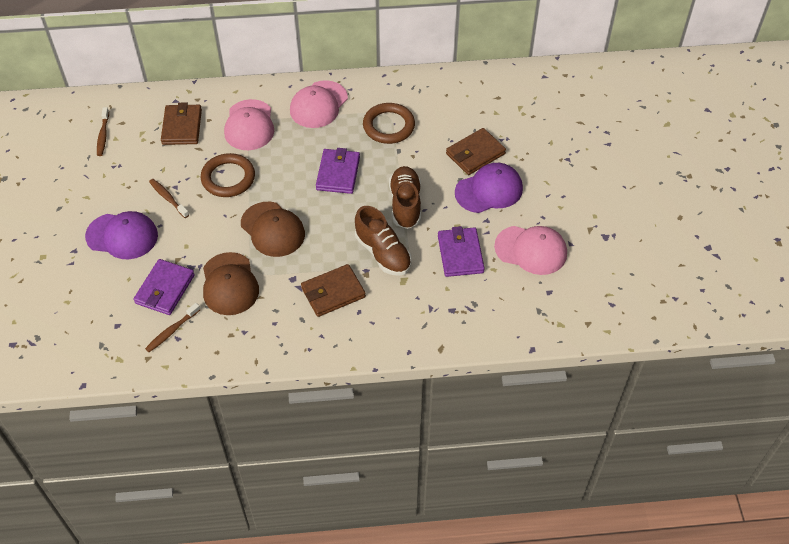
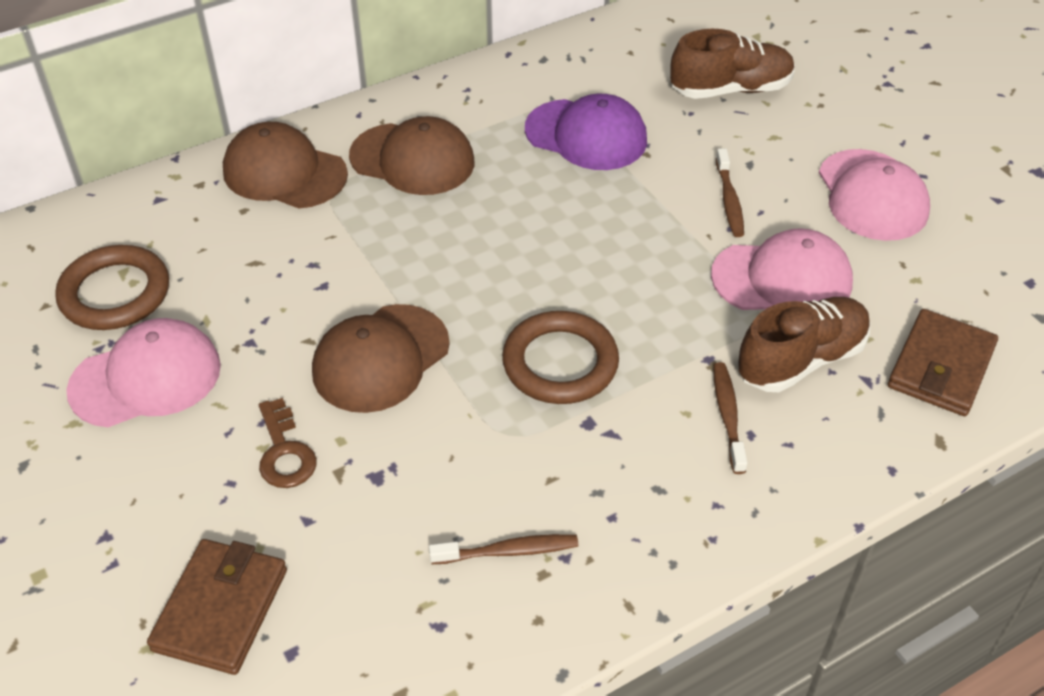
brown cap: [203,252,259,315] [241,202,305,257] = 2 -> [223,122,348,209] [312,304,450,413] [349,116,475,195] = 3
brown key: none = 0 -> [259,398,317,488] = 1
brown wallet: [161,103,202,145] [301,264,366,317] [446,128,506,175] = 3 -> [147,539,287,675] [888,309,998,416] = 2
purple cap: [85,211,158,259] [455,163,523,213] = 2 -> [525,94,647,170] = 1
purple wallet: [133,259,195,315] [316,148,360,194] [438,226,485,277] = 3 -> none = 0

